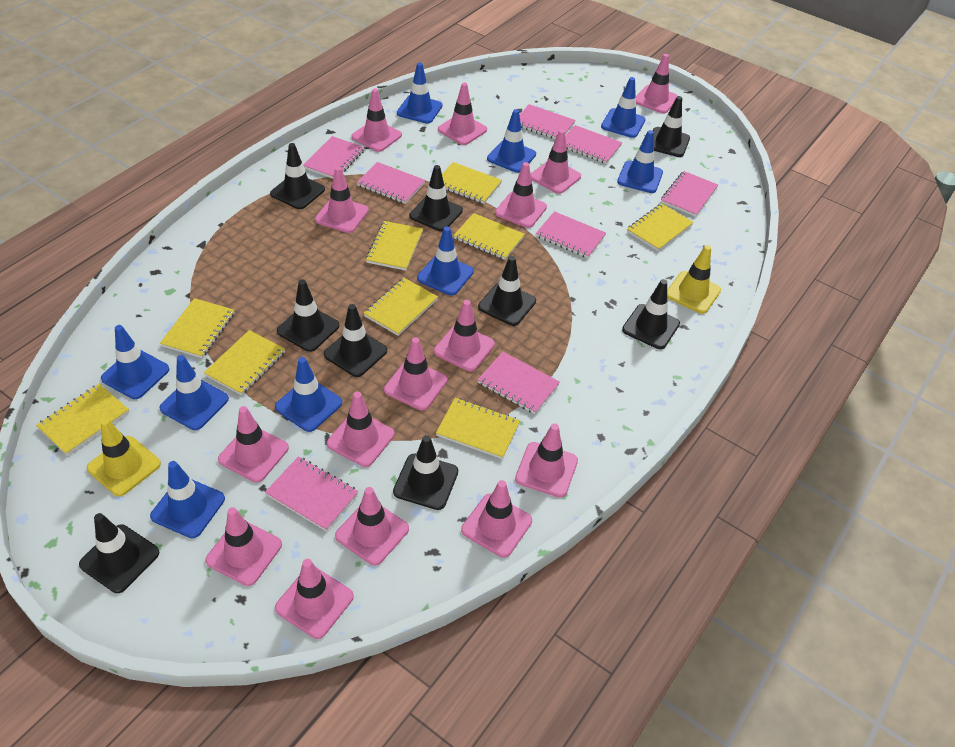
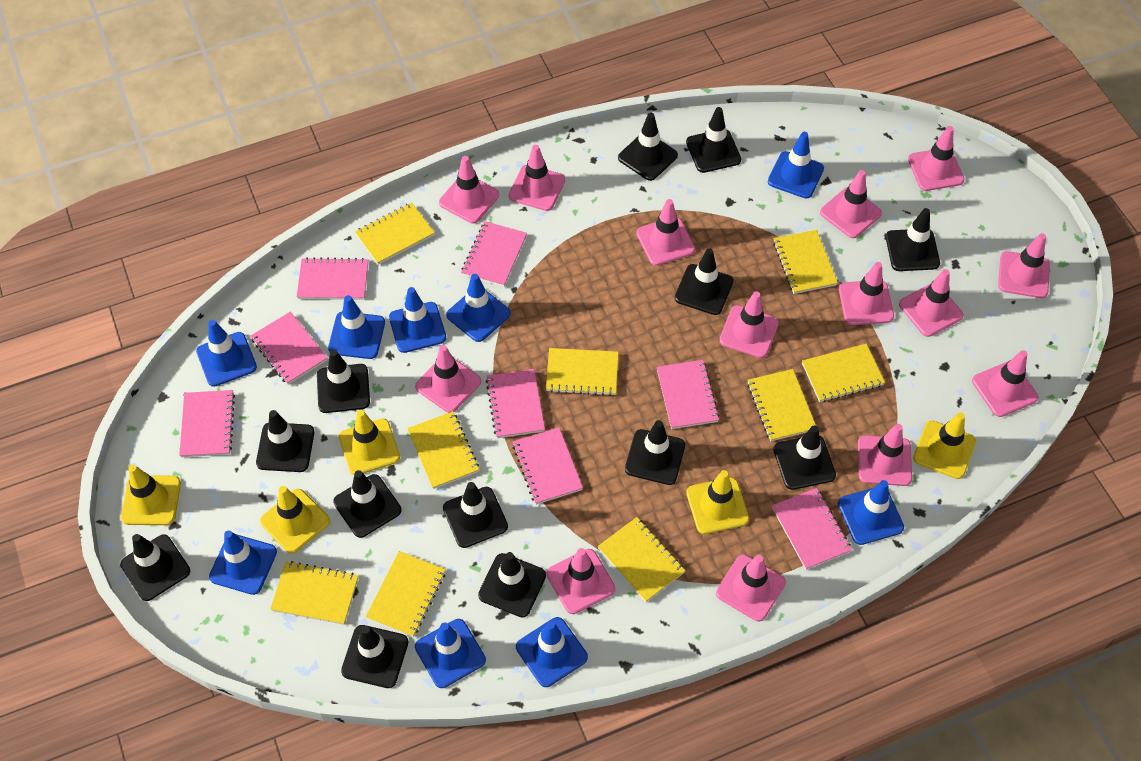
black traffic cone: [79,513,160,593] [270,143,325,209] [277,280,339,352] [324,304,387,377] [393,435,458,510] [409,165,463,231] [478,256,536,326] [622,279,680,349] [652,96,690,157] = 9 -> [120,534,190,601] [256,410,314,472] [317,350,370,413] [333,470,402,538] [341,625,409,688] [443,482,508,548] [478,552,546,617] [618,113,678,181] [625,420,685,485] [675,248,733,315] [686,107,741,173] [773,425,836,490] [886,208,940,271] = 13
pink traffic cone: [205,507,282,586] [218,406,289,482] [275,559,354,639] [315,166,369,233] [327,392,395,467] [335,487,409,565] [351,88,402,152] [384,337,447,410] [434,300,495,372] [438,83,487,145] [461,480,532,558] [495,162,547,228] [515,423,578,498] [531,129,581,194] [636,54,678,113] = 15 -> [415,345,481,413] [439,156,499,223] [509,145,565,211] [547,548,616,614] [636,199,695,266] [716,555,786,621] [719,291,779,358] [820,170,882,238] [839,262,894,325] [858,424,912,486] [899,269,964,337] [908,126,964,191] [972,350,1038,417] [998,233,1050,298] = 14
yellow traffic cone: [87,418,161,497] [667,245,721,314] = 2 -> [121,465,181,525] [260,486,330,554] [339,410,400,475] [686,470,749,534] [913,413,976,479] = 5

